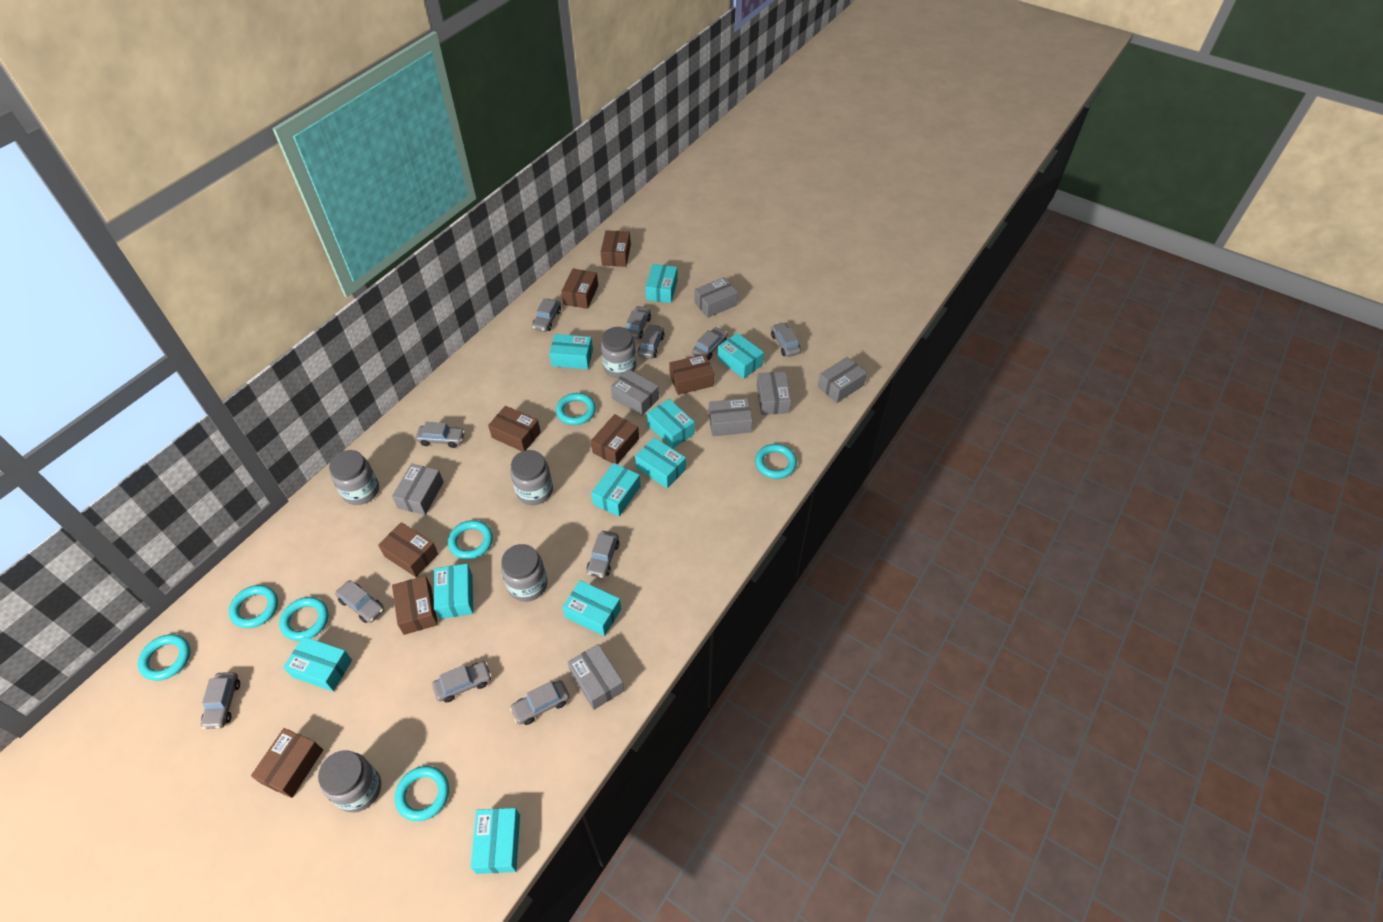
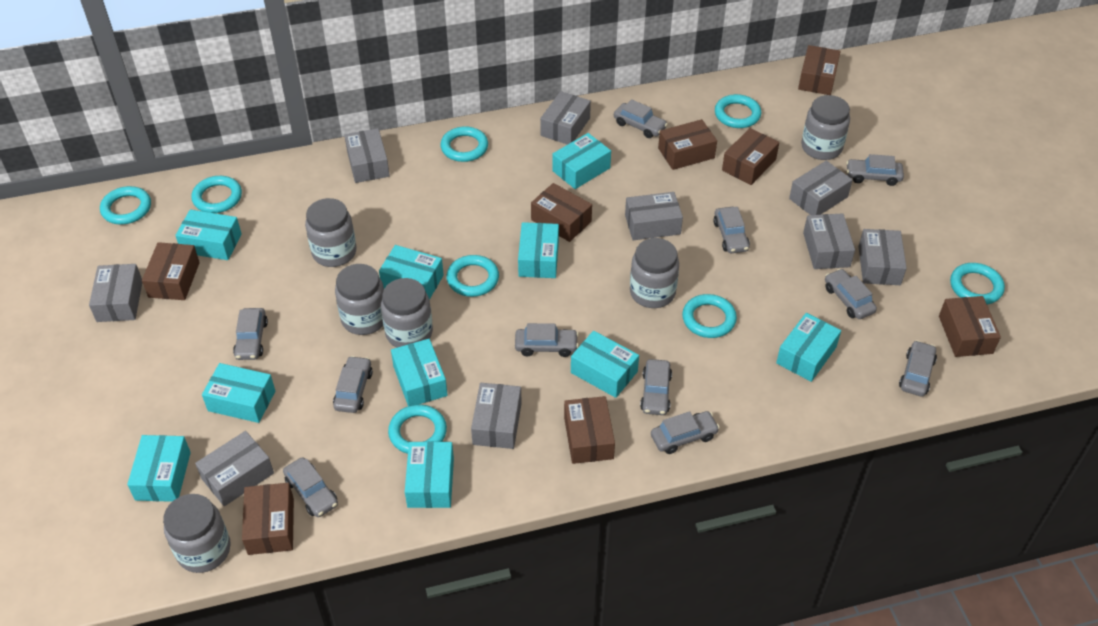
grey box: [392,463,444,515] [567,644,624,710] [611,369,659,416] [694,277,738,318] [708,398,752,436] [757,372,791,415] [818,357,867,403] = 7 -> [89,264,142,322] [195,431,274,506] [344,128,390,183] [471,383,522,449] [540,91,591,145] [625,192,683,240] [789,161,853,215] [803,213,855,269] [858,229,907,285] = 9
grey jar: [318,750,381,812] [329,450,379,505] [501,544,547,602] [510,450,553,505] [601,327,636,378] = 5 -> [163,494,231,573] [305,198,357,267] [335,264,384,335] [381,278,433,348] [630,238,679,308] [801,95,850,160] = 6
turquoise ring: [138,634,191,681] [229,585,278,628] [279,597,329,641] [395,766,449,821] [448,520,493,560] [556,393,596,425] [755,444,797,479] = 7 -> [100,186,151,225] [191,176,242,213] [388,404,447,454] [440,126,488,162] [446,255,499,297] [682,294,737,338] [715,94,761,128] [950,263,1005,304] = 8

